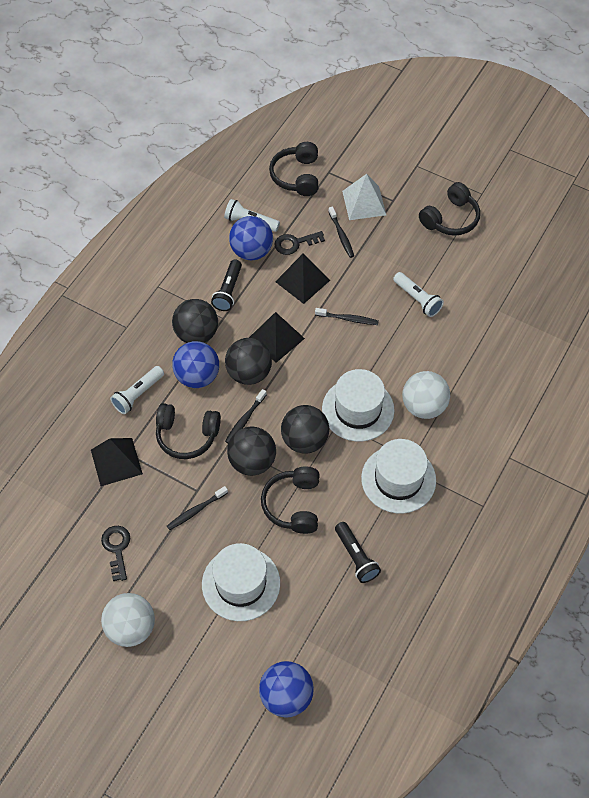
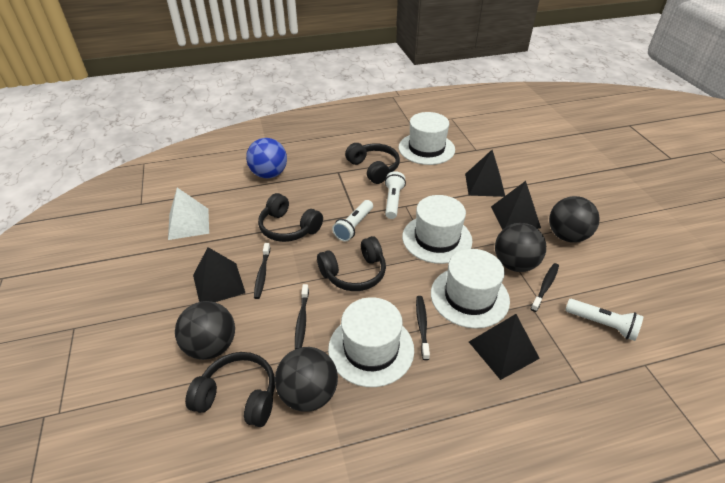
black flashlight: [211,260,242,311] [335,522,381,583] = 2 -> none = 0
black key: [101,526,130,581] [274,231,325,255] = 2 -> none = 0
black pyramid: [91,438,143,486] [249,312,305,363] [275,254,330,304] = 3 -> [193,247,245,302] [465,150,505,197] [469,314,540,380] [491,181,541,230] = 4
blue ball: [172,341,219,388] [229,216,273,260] [259,661,314,718] = 3 -> [246,138,287,178] = 1
white ball: [101,593,155,647] [402,371,450,419] = 2 -> none = 0
white hat: [202,543,280,621] [322,369,395,442] [361,439,436,513] = 3 -> [328,297,414,387] [399,112,455,165] [402,195,472,264] [431,249,510,329] = 4

